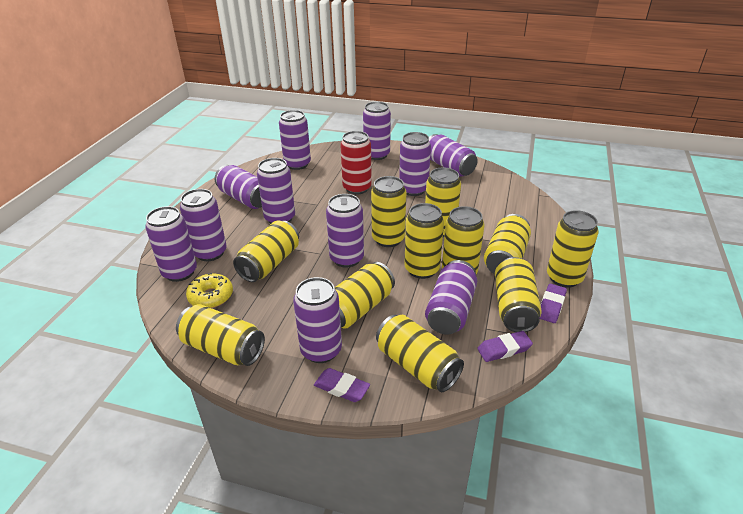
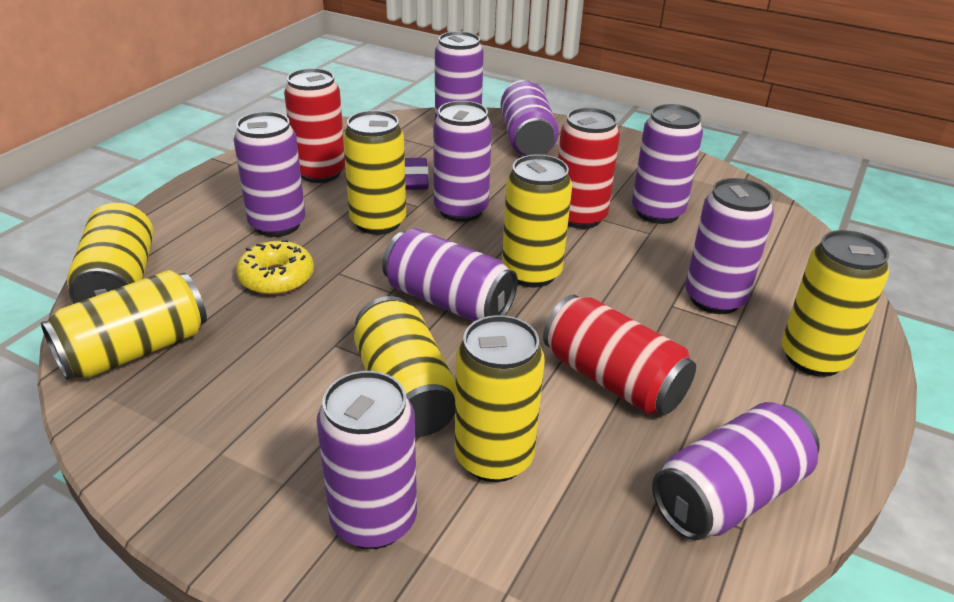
purple can: [145,206,197,282] [180,189,227,261] [215,165,262,209] [257,158,295,224] [279,110,311,170] [293,277,342,363] [326,194,364,268] [363,101,391,160] [399,132,431,196] [425,260,477,335] [429,134,478,177] = 11 -> [233,112,305,237] [317,371,417,549] [382,228,518,322] [433,101,492,222] [435,31,484,120] [501,80,559,156] [632,104,703,224] [652,402,820,540] [685,178,774,314] = 9
purple eraser: [314,368,370,402] [477,331,533,362] [540,284,567,323] = 3 -> [405,158,429,190] = 1
red can: [340,131,372,194] = 1 -> [284,68,345,183] [543,295,696,414] [558,107,620,229] = 3
yellow can: [176,304,265,366] [233,221,299,282] [334,262,395,328] [371,176,406,247] [376,315,464,392] [404,203,444,279] [425,167,461,237] [442,206,485,275] [484,214,531,274] [495,257,542,332] [547,210,599,288] = 11 -> [41,270,207,380] [67,203,154,304] [343,110,406,235] [354,296,456,437] [455,315,545,482] [502,155,572,287] [781,230,889,377] = 7

